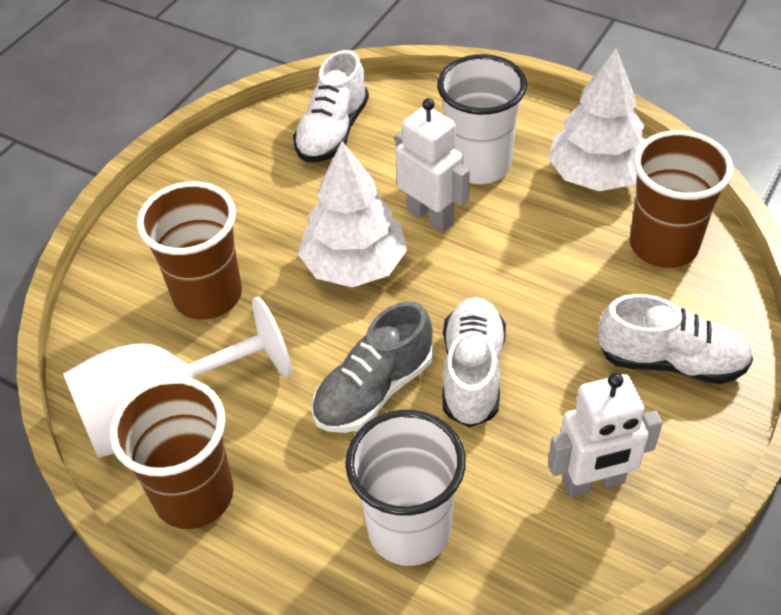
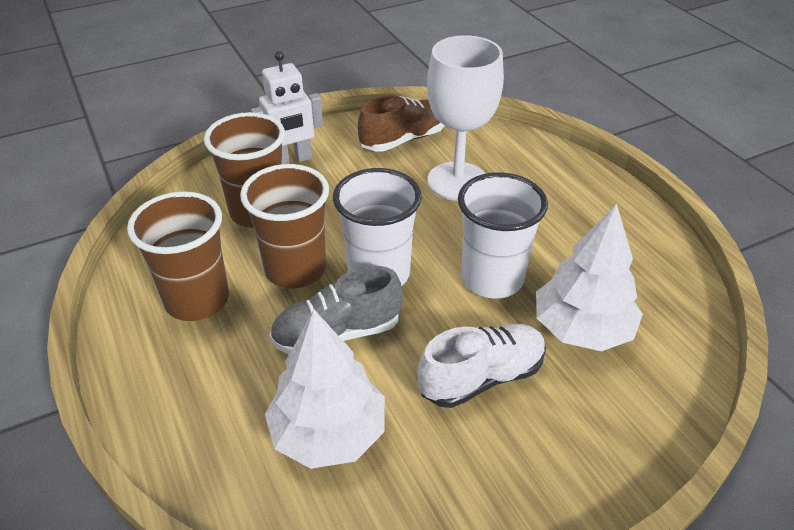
brown shoe: none = 0 -> [358,96,445,152] = 1
white robot: [395,98,470,233] [548,373,663,498] = 2 -> [251,51,323,164] = 1
white shoe: [293,50,369,162] [443,297,506,427] [598,294,753,384] = 3 -> [418,324,546,408] = 1

